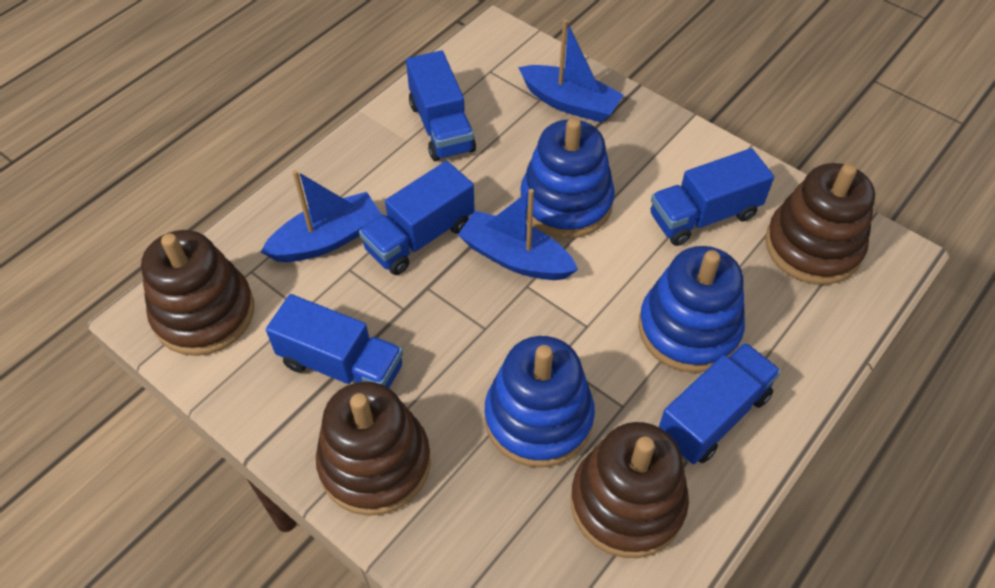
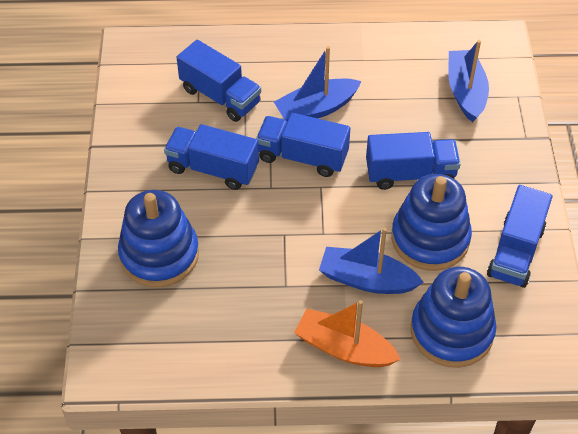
brown stacking toy: [141,230,254,356] [316,381,431,516] [571,422,689,558] [765,163,875,285] = 4 -> none = 0
orange boat: none = 0 -> [294,300,401,367] = 1

